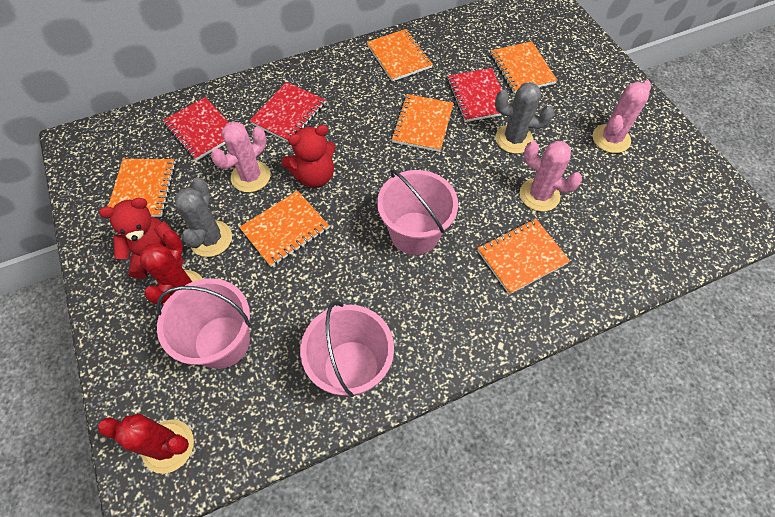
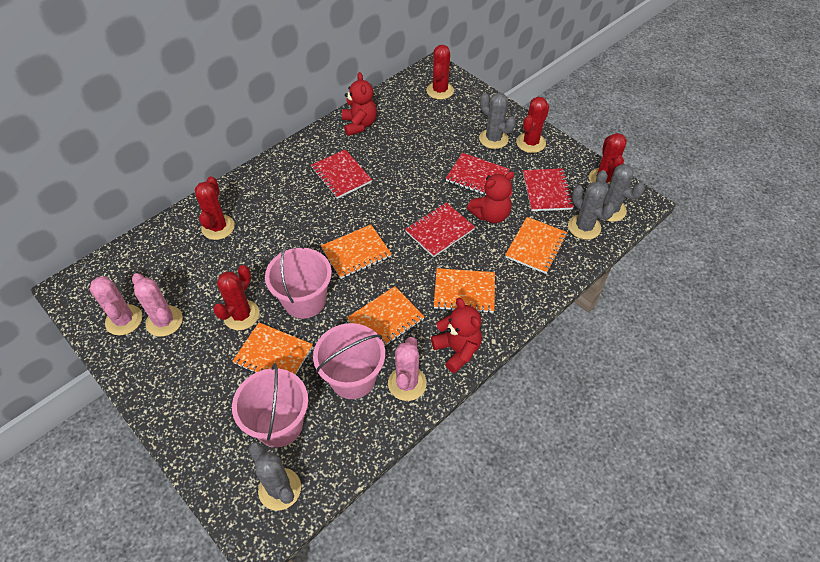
grey cactus: [174,177,232,257] [495,82,554,154] = 2 -> [249,442,301,511] [479,93,516,149] [568,182,615,240] [596,164,645,222] = 4
orange notebook: [108,159,176,217] [239,190,329,267] [367,29,433,81] [391,94,454,152] [477,219,570,295] [491,41,557,93] = 6 -> [232,323,313,375] [321,224,392,279] [347,286,425,347] [434,268,495,313] [505,217,568,274] = 5
red cactus: [98,414,194,474] [140,231,203,305] = 2 -> [195,176,235,240] [213,265,260,330] [426,45,454,100] [516,96,549,153] [589,133,627,184] = 5
red notebook: [163,97,229,161] [249,82,325,142] [447,68,508,122] = 3 -> [311,149,372,199] [405,202,475,257] [446,153,509,195] [523,168,574,211] = 4
red teddy bear: [99,198,184,279] [281,125,336,188] = 2 -> [342,72,377,136] [431,298,482,373] [467,171,514,223] = 3

